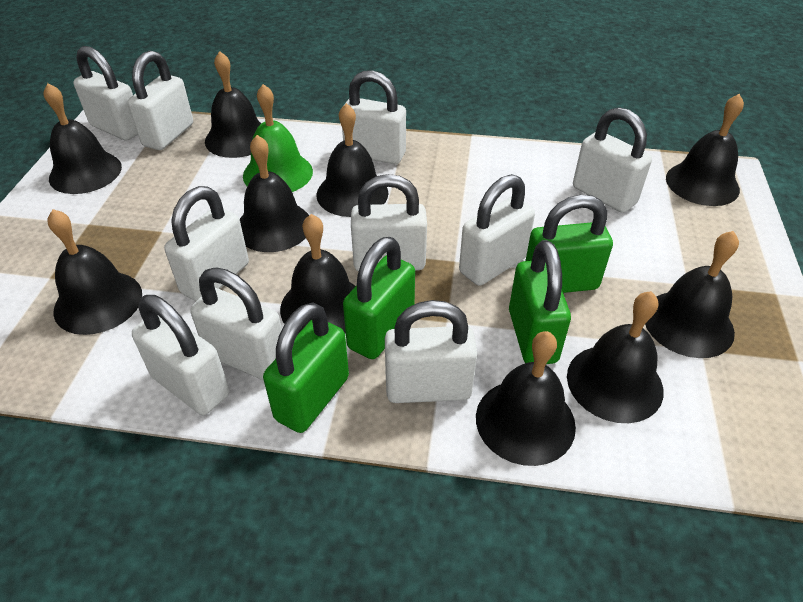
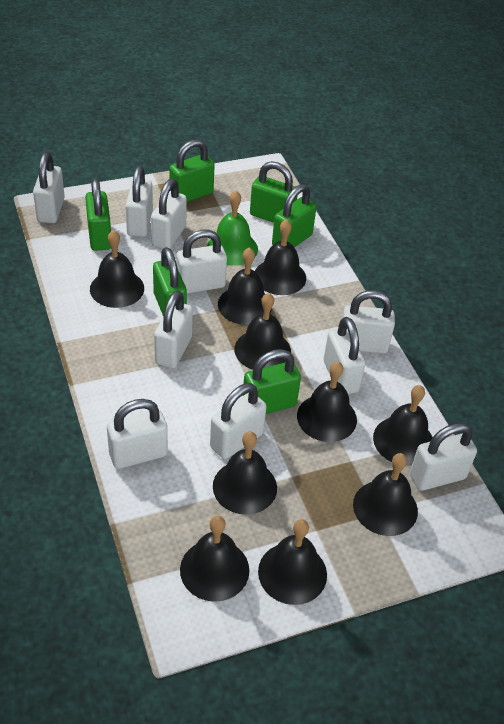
green padlock: [263,302,349,433] [343,237,415,359] [509,240,571,364] [525,195,613,293] = 4 -> [85,178,111,251] [153,247,187,316] [169,139,215,202] [242,349,301,414] [250,161,298,223] [272,184,317,247] = 6

